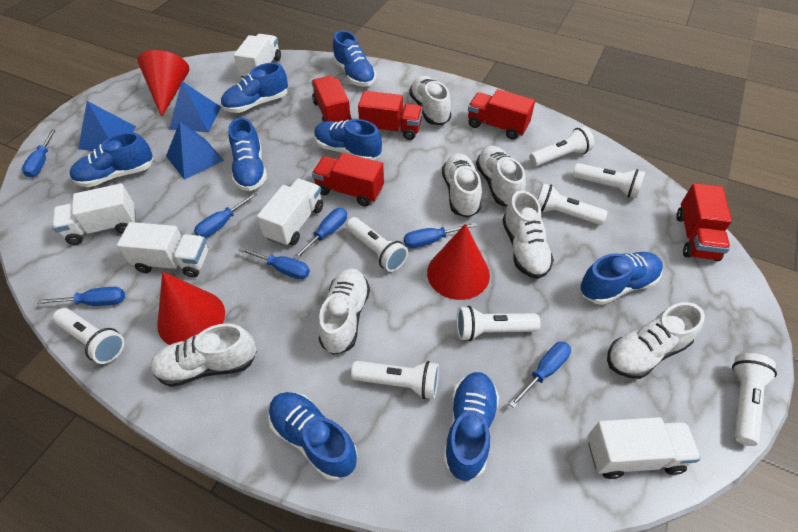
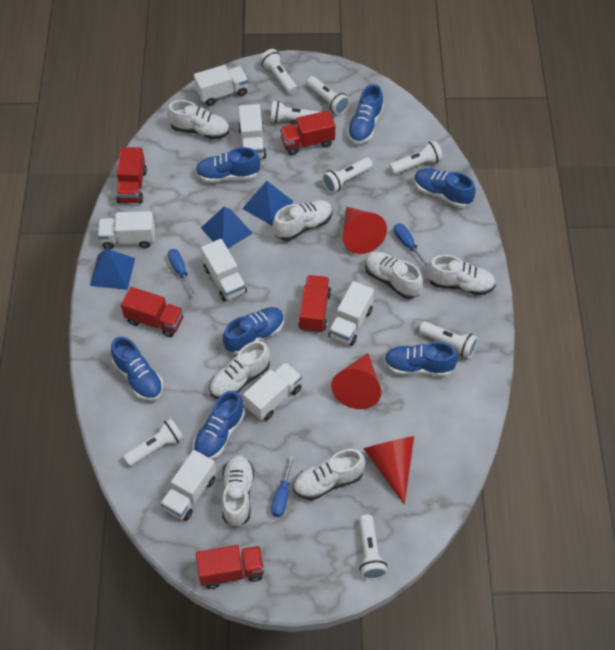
blue screwdriver: [22,129,56,177] [37,287,125,306] [194,192,258,238] [238,247,310,279] [293,208,347,260] [404,223,477,248] [509,342,571,408] = 7 -> [168,249,196,297] [271,455,294,517] [394,224,428,268] = 3
blue shoe: [70,132,153,187] [221,63,288,113] [228,117,267,191] [268,392,357,480] [314,119,382,160] [333,30,376,87] [443,372,499,481] [580,252,663,305] = 8 -> [111,337,163,401] [193,391,245,460] [195,147,260,183] [223,307,284,355] [347,84,384,144] [384,342,458,376] [414,168,476,208] = 7
white truck: [53,183,136,245] [117,222,209,277] [234,34,281,78] [257,179,323,246] [588,417,701,479] = 5 -> [98,211,155,249] [160,450,216,521] [194,65,248,106] [201,239,247,302] [238,104,266,158] [243,362,302,420] [329,281,374,346] = 7

